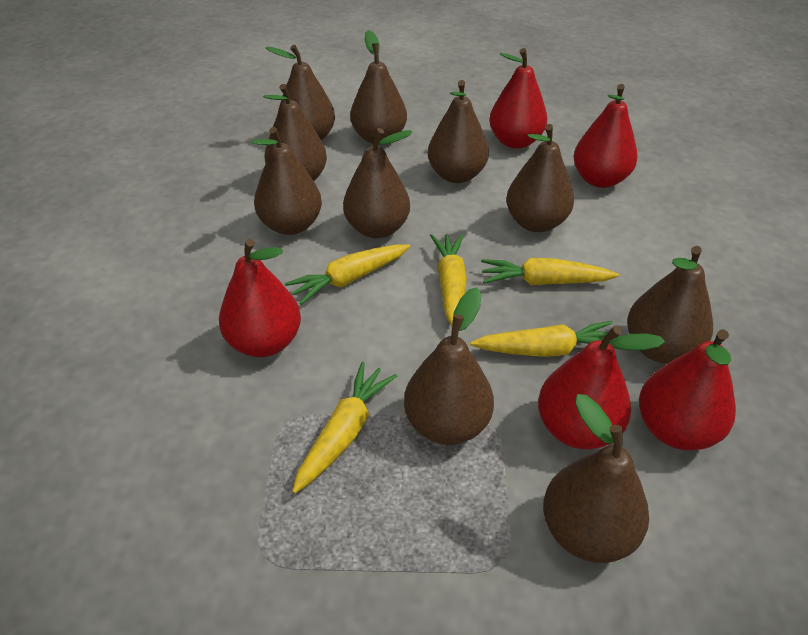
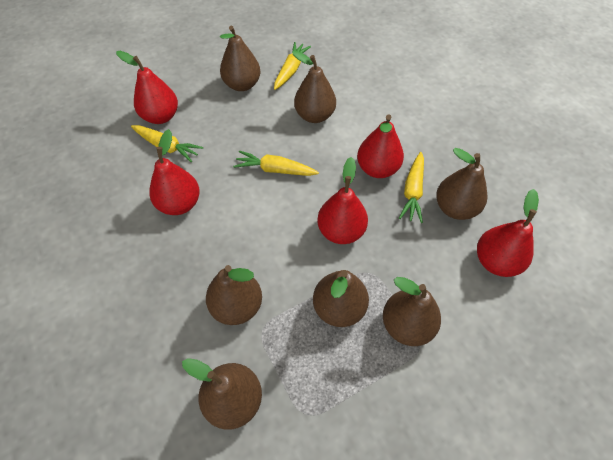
brown pear: [251,127,322,235] [263,84,327,181] [266,45,335,141] [343,128,413,238] [350,30,407,145] [404,287,494,445] [428,80,489,183] [506,124,574,232] [543,394,649,563] [627,246,713,364] = 10 -> [182,358,262,430] [206,265,262,325] [220,26,260,91] [292,51,336,123] [313,270,369,327] [383,277,441,346] [436,148,488,220] = 7
yellow carrot: [285,244,410,305] [292,362,397,494] [430,234,467,326] [470,321,623,357] [481,258,619,285] = 5 -> [131,125,203,163] [233,151,319,176] [274,42,311,90] [399,152,424,223] = 4

